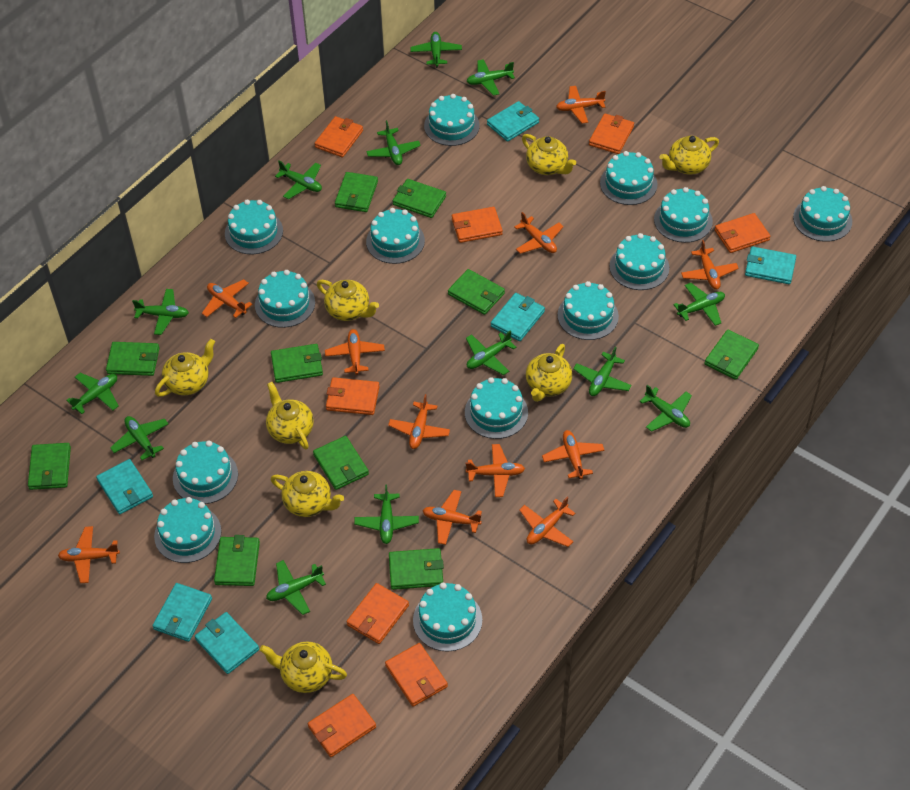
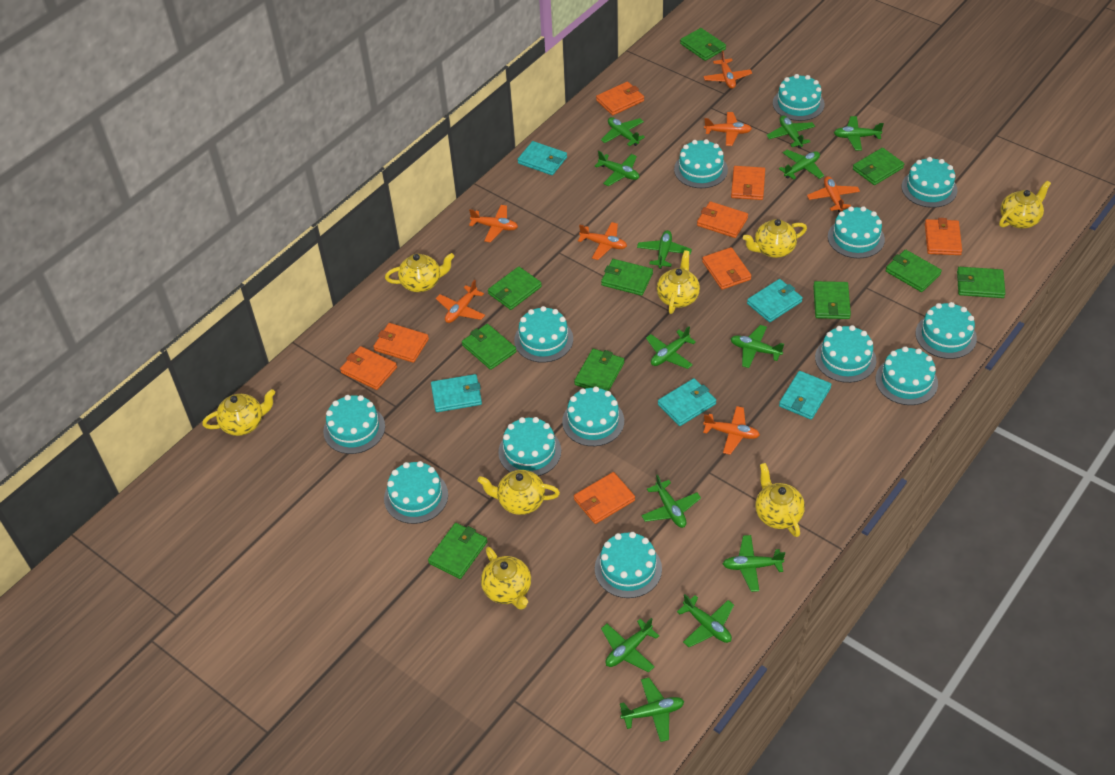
orange plane: [58,526,120,583] [202,279,252,318] [325,329,385,375] [388,394,450,449] [423,490,482,545] [465,444,525,497] [514,212,564,254] [519,497,575,547] [542,430,605,479] [556,86,606,124] [681,240,739,290] = 11 -> [436,280,485,323] [469,205,518,243] [578,222,627,260] [703,50,752,89] [703,406,760,455] [704,112,752,146] [807,176,860,212] = 7
turquoise wallet: [96,459,153,514] [152,583,212,642] [195,612,259,674] [487,101,539,142] [491,293,545,341] [745,246,796,284] = 6 -> [431,374,482,412] [517,141,567,175] [658,378,716,426] [747,279,803,322] [779,371,832,420] = 5

